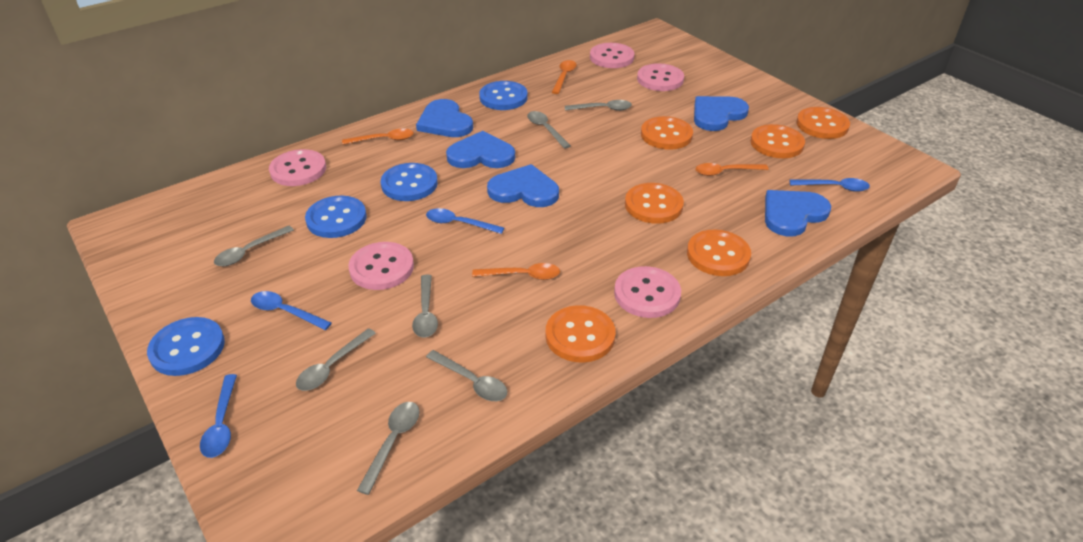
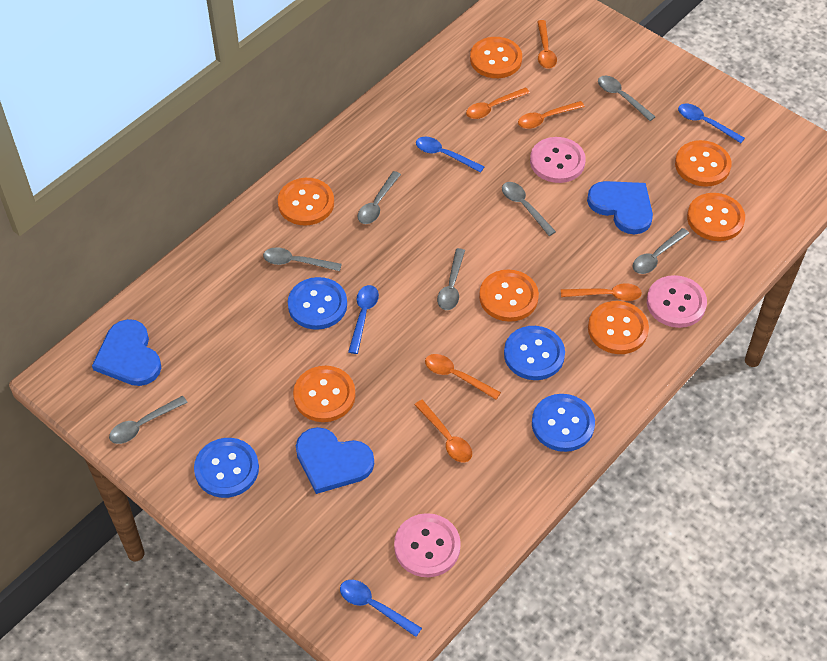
blue heart: [416,99,473,137] [446,131,515,168] [487,164,559,207] [694,96,749,131] [765,190,831,236] = 5 -> [92,319,161,386] [296,427,374,494] [587,181,653,234] = 3
orange button: [546,305,616,362] [625,183,684,224] [641,116,693,150] [687,230,751,276] [750,124,805,158] [796,107,850,139] = 6 -> [278,178,334,225] [293,366,355,422] [470,37,522,78] [479,269,539,322] [588,301,649,354] [675,140,732,187] [687,193,745,241] = 7
orange spoon: [342,128,414,145] [472,263,560,280] [552,60,577,94] [695,163,769,176] = 4 -> [414,400,472,462] [425,354,501,400] [466,87,530,119] [518,101,585,129] [537,20,557,69] [561,283,642,301] = 6
pink button: [269,149,326,186] [348,242,414,290] [590,43,634,68] [614,266,681,318] [637,63,684,91] = 5 -> [394,513,461,577] [530,137,586,183] [647,275,707,328] = 3

